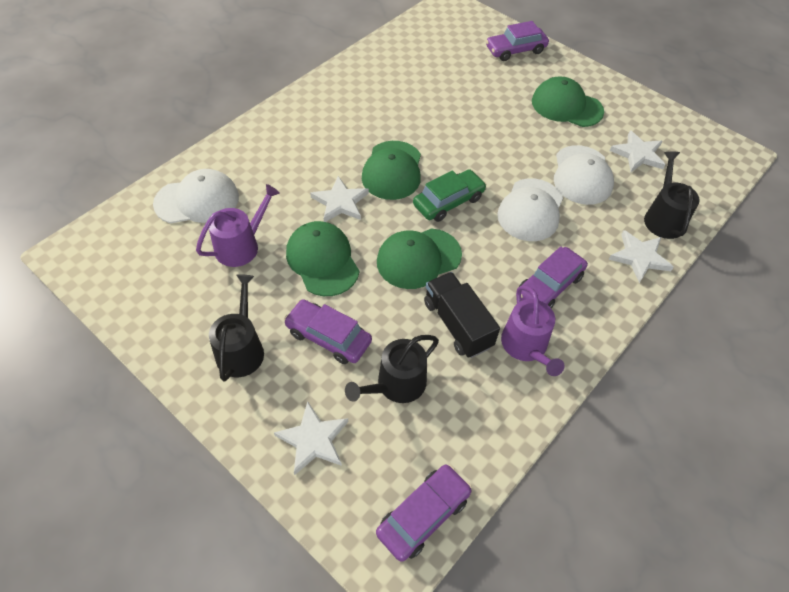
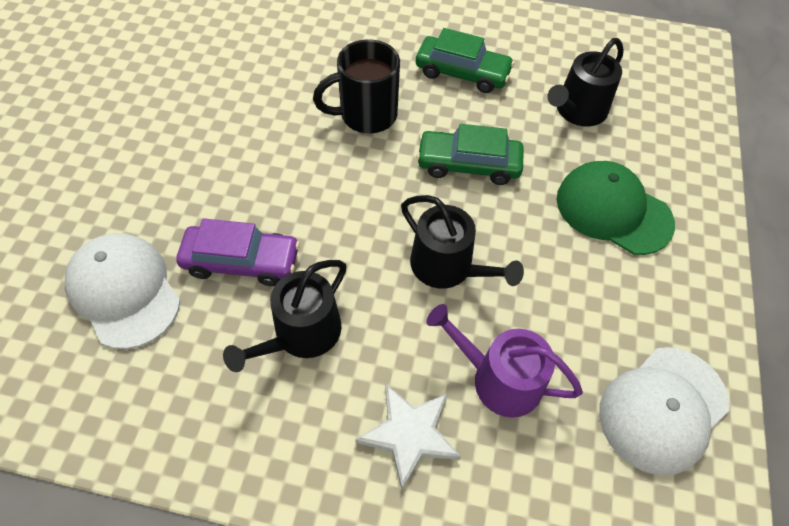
black mug: none = 0 -> [313,39,400,133] = 1
black truck: [424,272,500,358] = 1 -> none = 0
green cap: [286,221,360,296] [362,141,421,200] [377,228,462,289] [532,76,604,127] = 4 -> [557,161,675,255] = 1
green car: [413,169,487,222] = 1 -> [416,28,514,93] [416,124,524,185] = 2
purple car: [284,299,372,364] [376,464,472,562] [486,21,549,61] [519,246,588,308] = 4 -> [176,218,300,286] = 1
purple watering can: [196,184,280,267] [501,285,564,376] = 2 -> [426,304,583,418] = 1
white cap: [153,169,239,224] [497,178,563,241] [554,145,614,205] = 3 -> [65,233,181,349] [599,347,729,476] = 2
white star: [274,401,348,475] [310,176,369,222] [609,230,674,283] [610,130,665,172] = 4 -> [355,384,461,490] = 1

